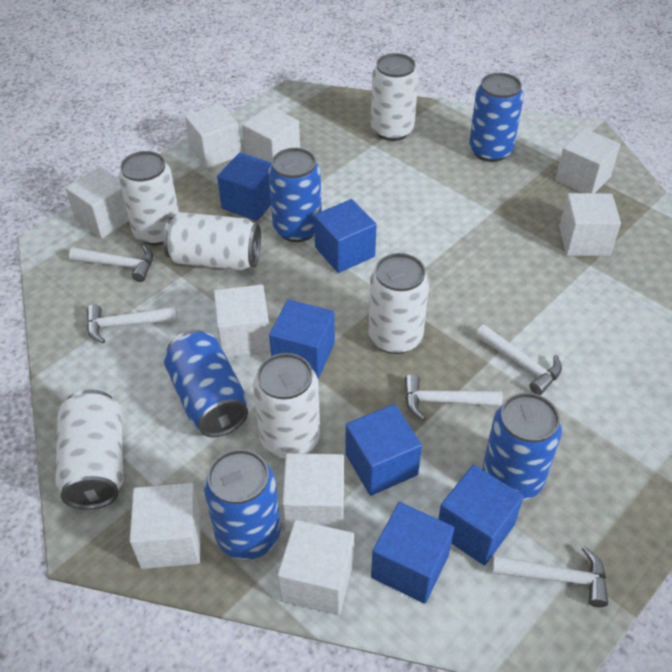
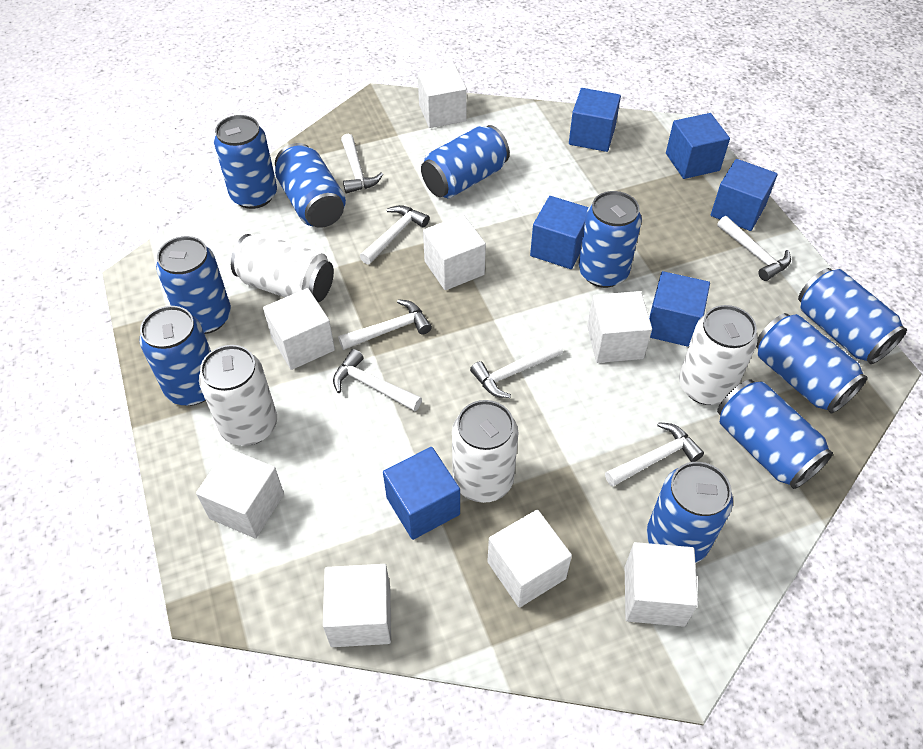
blue can: [164,330,248,437] [204,449,281,560] [268,148,322,242] [469,73,524,162] [482,393,562,500] = 5 -> [139,306,211,406] [156,236,231,334] [214,115,277,209] [275,143,346,228] [421,125,510,198] [578,191,642,288] [647,462,733,563] [717,379,833,489] [756,313,867,413] [798,268,907,364] = 10
white can: [56,390,123,510] [119,151,179,245] [163,212,261,270] [253,353,320,458] [368,253,429,354] [371,53,419,141] = 6 -> [199,345,277,446] [231,233,334,302] [452,400,519,503] [679,305,758,405] = 4
white cube: [65,167,129,239] [130,483,201,569] [185,103,241,168] [214,285,271,358] [242,106,300,163] [278,520,354,615] [282,453,344,533] [555,128,620,193] [559,193,621,256] = 9 -> [196,448,284,539] [263,288,335,370] [323,564,391,647] [418,65,467,128] [423,215,486,290] [487,510,572,608] [587,291,652,363] [625,542,698,627] = 8
white hammer: [69,245,153,282] [87,304,178,344] [404,374,503,421] [476,325,562,395] [492,546,608,607] = 5 -> [333,349,422,411] [338,299,432,350] [341,134,383,194] [360,205,429,265] [470,341,563,398] [605,422,704,487] [717,216,791,281] = 7

